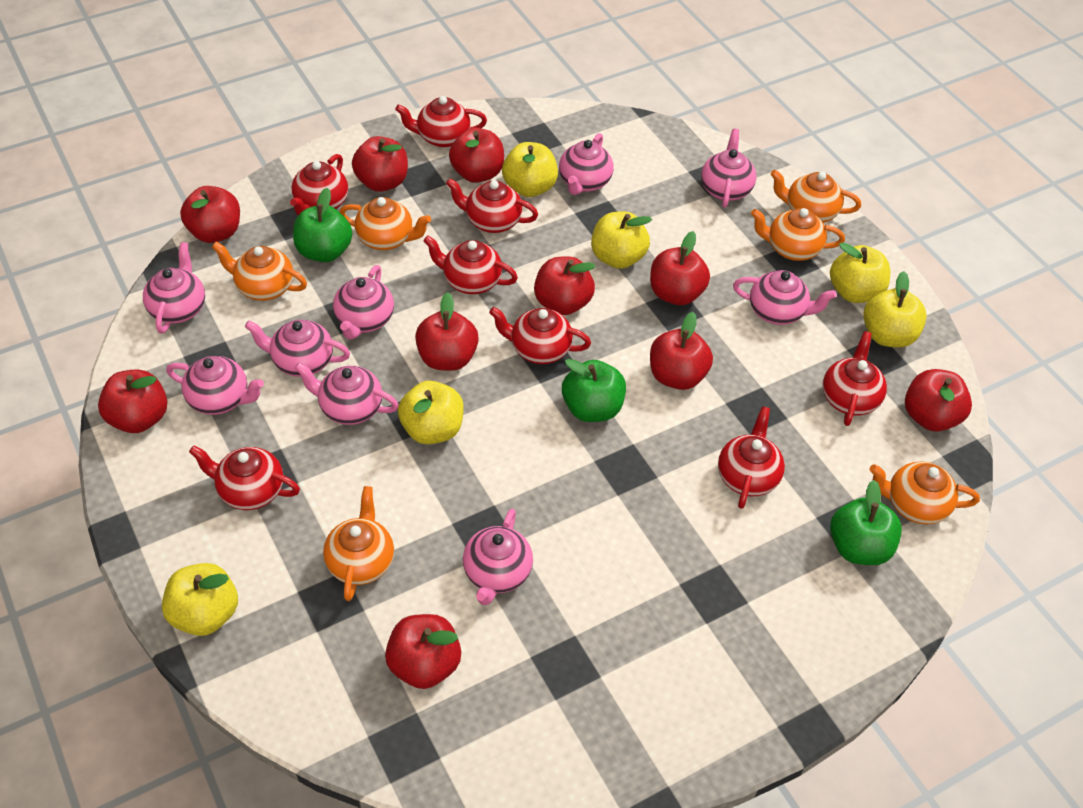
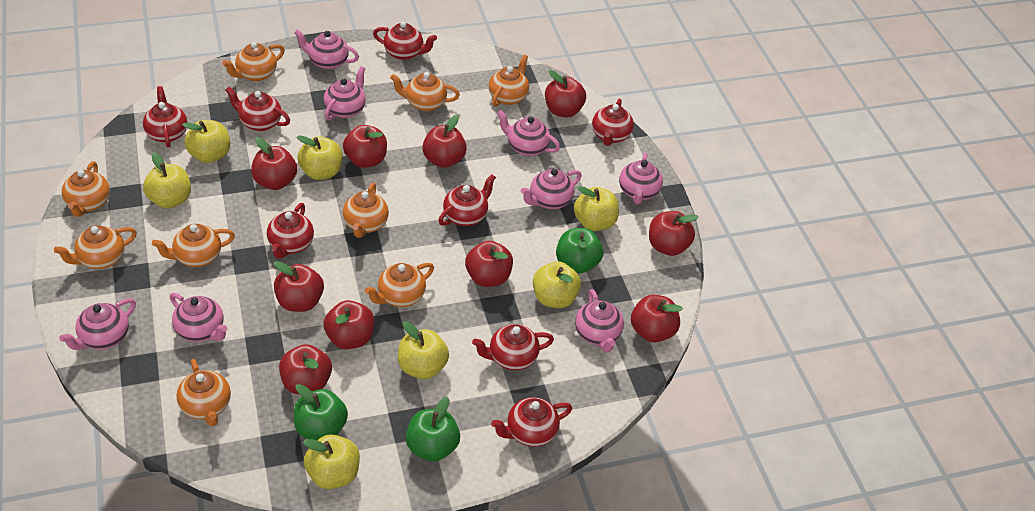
orange teapot: [212,242,307,301] [323,486,394,601] [340,197,431,250] [751,208,845,261] [770,170,861,223] [870,461,980,524] = 6 -> [54,225,137,269] [62,161,110,217] [152,224,235,267] [177,359,231,426] [222,42,285,81] [343,183,389,238] [365,263,434,307] [390,72,460,111] [489,55,529,107] = 9
pink teapot: [143,242,205,334] [166,356,264,415] [245,320,350,377] [295,362,399,425] [333,265,394,340] [463,509,533,605] [559,133,614,195] [701,129,756,208] [733,270,837,325] = 9 -> [59,298,136,350] [170,293,228,342] [294,30,359,70] [324,66,366,120] [497,110,560,156] [521,169,582,209] [575,289,624,352] [619,153,663,204] = 8
yellow apple: [162,563,238,636] [398,381,464,444] [502,142,558,197] [591,212,652,269] [830,243,890,303] [863,271,927,348] = 6 -> [143,152,191,209] [182,120,230,163] [297,136,343,180] [303,434,360,489] [398,321,449,379] [533,261,581,308] [574,186,619,231] = 7

